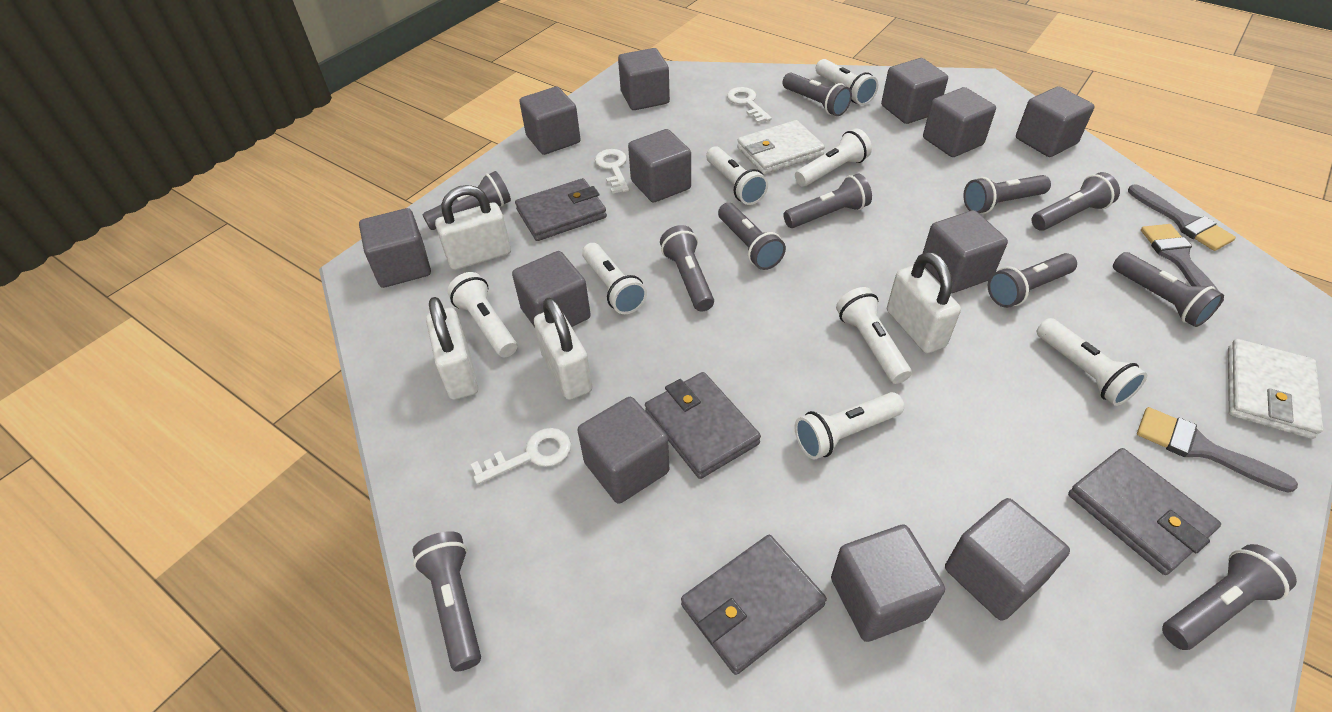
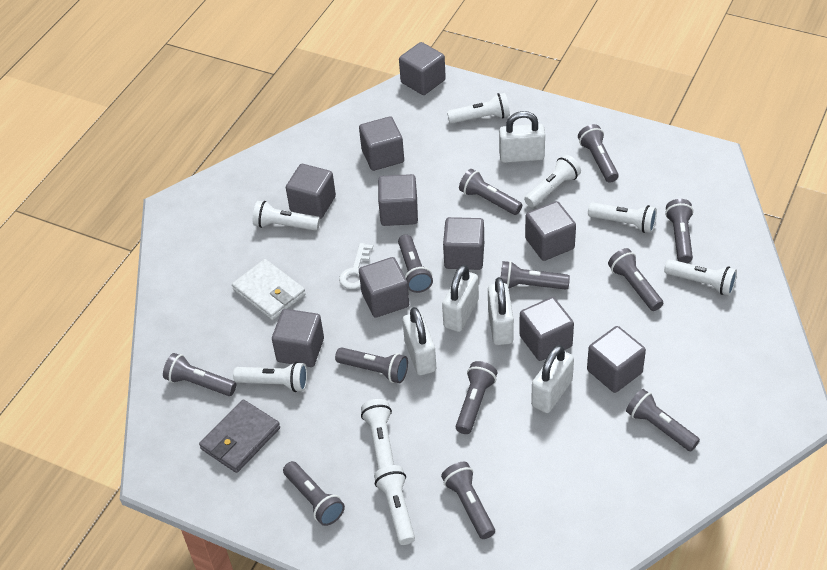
grey brush: [1128,184,1236,251] [1137,407,1298,493] [1141,224,1224,304] = 3 -> none = 0
grey cube: [359,208,431,288] [512,251,591,327] [519,87,580,155] [577,397,669,504] [618,48,670,110] [628,129,691,203] [831,525,945,642] [881,58,948,124] [922,210,1008,293] [923,87,996,157] [945,498,1070,621] [1016,86,1094,157] = 12 -> [272,309,324,367] [286,164,336,219] [359,116,404,171] [359,257,409,318] [378,174,418,226] [399,42,446,95] [443,217,484,270] [519,297,574,361] [525,201,576,261] [587,326,646,393] = 10
grey flashlight: [412,531,481,672] [423,171,511,230] [660,225,714,311] [718,203,786,270] [782,73,852,116] [784,174,872,228] [963,175,1051,214] [988,253,1077,308] [1031,172,1120,231] [1113,252,1224,327] [1162,544,1297,650] = 11 -> [163,353,236,396] [283,461,345,526] [335,347,408,383] [398,234,433,293] [441,462,495,539] [456,361,497,434] [459,169,522,215] [501,261,570,290] [578,124,619,183] [608,248,663,311] [626,389,700,451] [665,199,694,263] = 12
grey wallet: [515,178,607,241] [645,372,761,479] [681,535,827,675] [1068,448,1221,575] = 4 -> [199,399,280,473] = 1
white key: [471,428,571,485] [595,149,629,194] [727,87,772,123] = 3 -> [339,243,373,289] = 1
white padlock: [426,297,479,400] [435,185,511,270] [534,298,592,400] [887,252,961,353] = 4 -> [402,307,436,375] [442,265,479,332] [488,277,514,345] [499,111,545,163] [531,345,574,413] = 5
white wallet: [737,120,825,174] [1228,339,1323,439] = 2 -> [232,259,306,320] = 1

